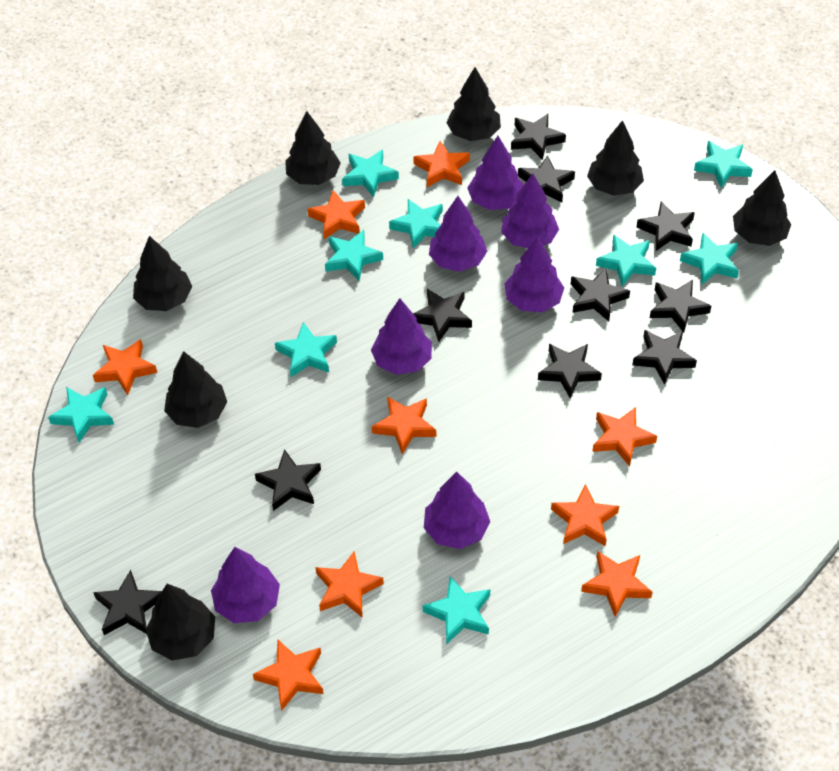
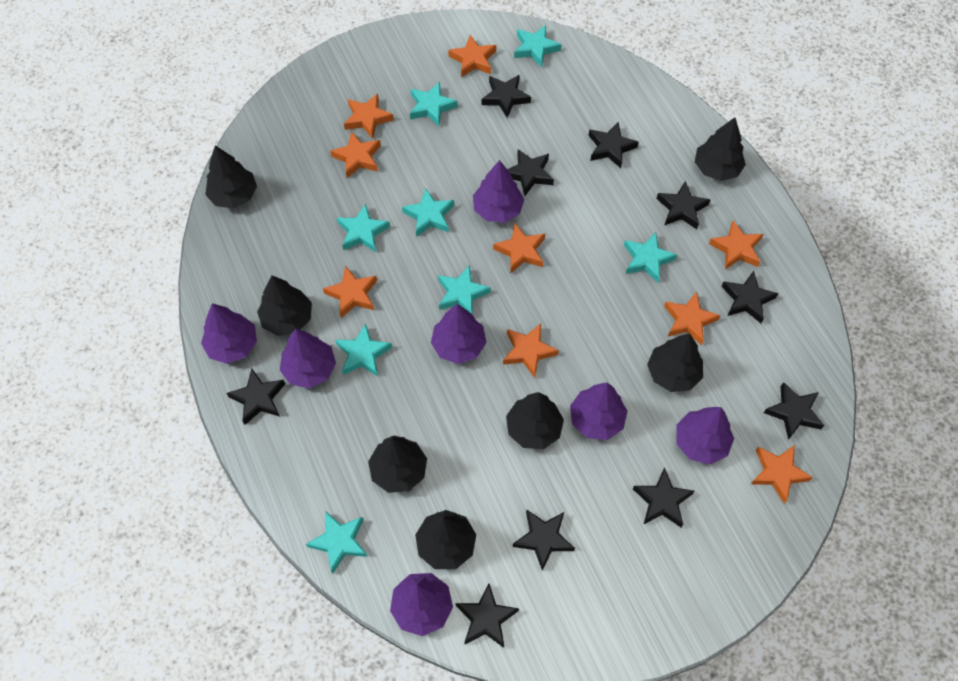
turquoise star: [48,387,114,443] [275,322,337,377] [325,230,383,281] [342,150,399,197] [389,199,443,249] [423,576,490,645] [596,235,656,286] [680,233,739,284] [694,141,753,188] = 9 -> [306,511,368,574] [335,323,392,377] [337,204,390,252] [402,188,454,237] [410,82,458,126] [438,265,491,314] [514,25,562,68] [624,232,677,283] = 8

